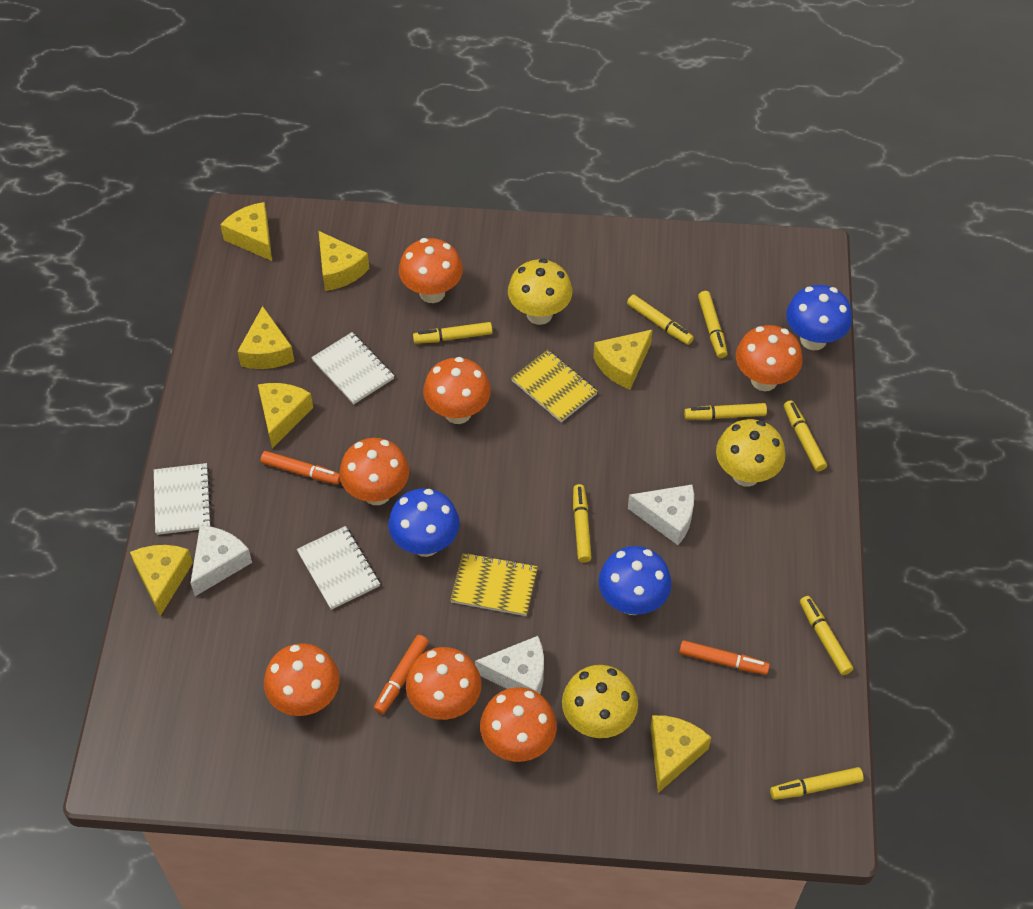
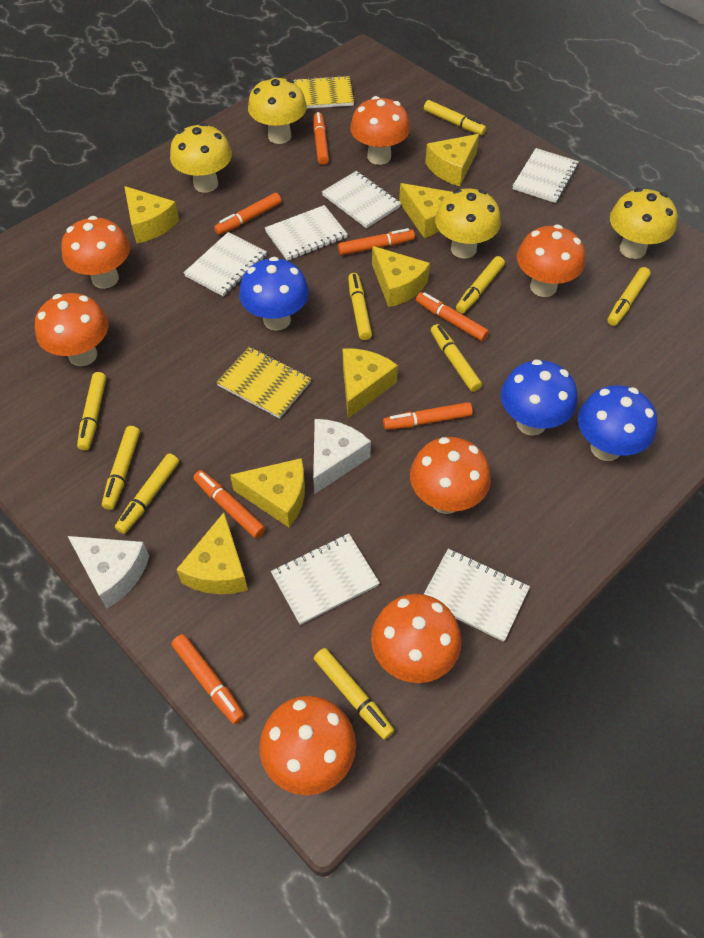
orange marker: [261,451,340,484] [374,635,429,714] [679,640,770,675] = 3 -> [171,634,245,724] [193,470,265,538] [214,193,281,235] [313,112,329,165] [338,228,415,255] [383,402,473,430] [416,292,489,341] = 7
white cheese: [190,526,252,596] [475,636,544,694] [628,484,694,545] = 3 -> [68,536,149,608] [313,419,371,494] = 2
white notebook: [154,463,212,535] [297,526,380,610] [311,332,394,404] = 3 -> [183,232,267,297] [265,205,348,261] [271,533,380,625] [322,171,401,228] [423,549,530,642] [513,148,579,203] = 6
yellow marker: [413,322,493,344] [573,484,592,563] [627,294,694,345] [684,403,767,420] [698,291,727,358] [770,767,864,800] [784,400,827,472] [800,596,853,675] = 8 -> [77,372,106,451] [102,426,140,510] [115,454,179,534] [314,648,394,740] [348,273,372,340] [424,100,486,135] [431,324,482,392] [456,256,505,313] [607,267,651,326] = 9
yellow mushroom: [508,259,572,325] [562,665,638,738] [716,419,786,486] = 3 -> [170,123,232,193] [248,77,307,144] [435,188,501,259] [610,188,677,259] = 4

